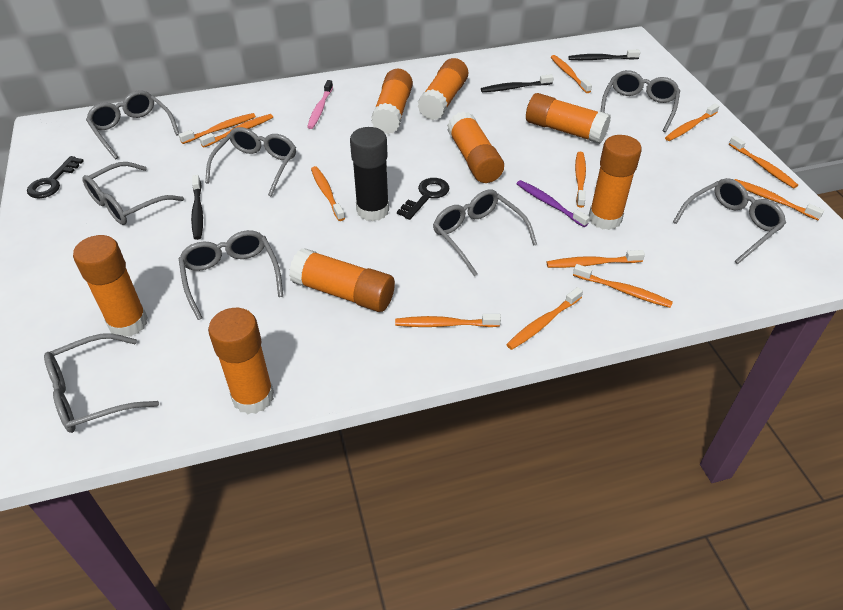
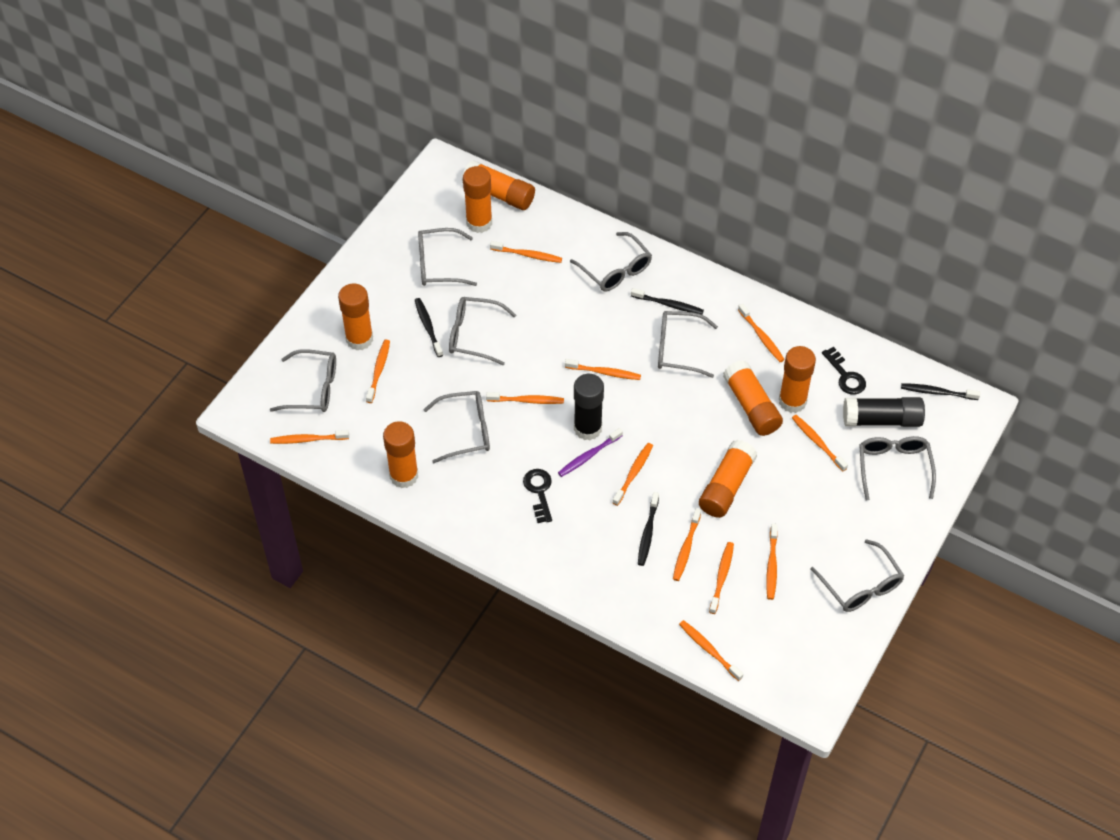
black glue stick: [350,127,389,221] = 1 -> [574,374,604,441] [843,397,925,427] = 2
black toothbrush: [191,175,203,240] [481,74,554,92] [568,50,640,60] = 3 -> [415,298,443,357] [631,288,704,315] [638,492,659,566] [901,383,980,400] = 4
orange glue stick: [73,235,148,337] [208,308,274,414] [289,248,395,312] [371,69,413,134] [417,58,468,120] [447,111,504,183] [526,93,611,144] [589,135,642,230] = 8 -> [338,283,373,350] [383,421,418,488] [462,160,535,210] [463,166,492,233] [699,440,757,518] [723,360,783,436] [779,346,816,413] = 7
pink toothbrush: [307,80,333,129] = 1 -> none = 0

